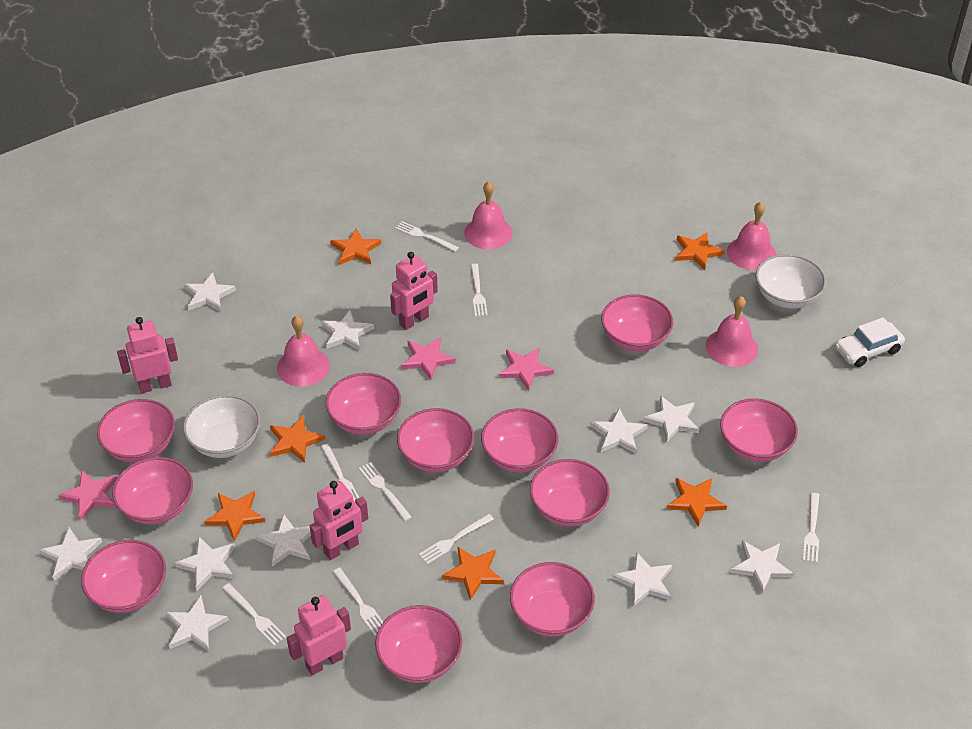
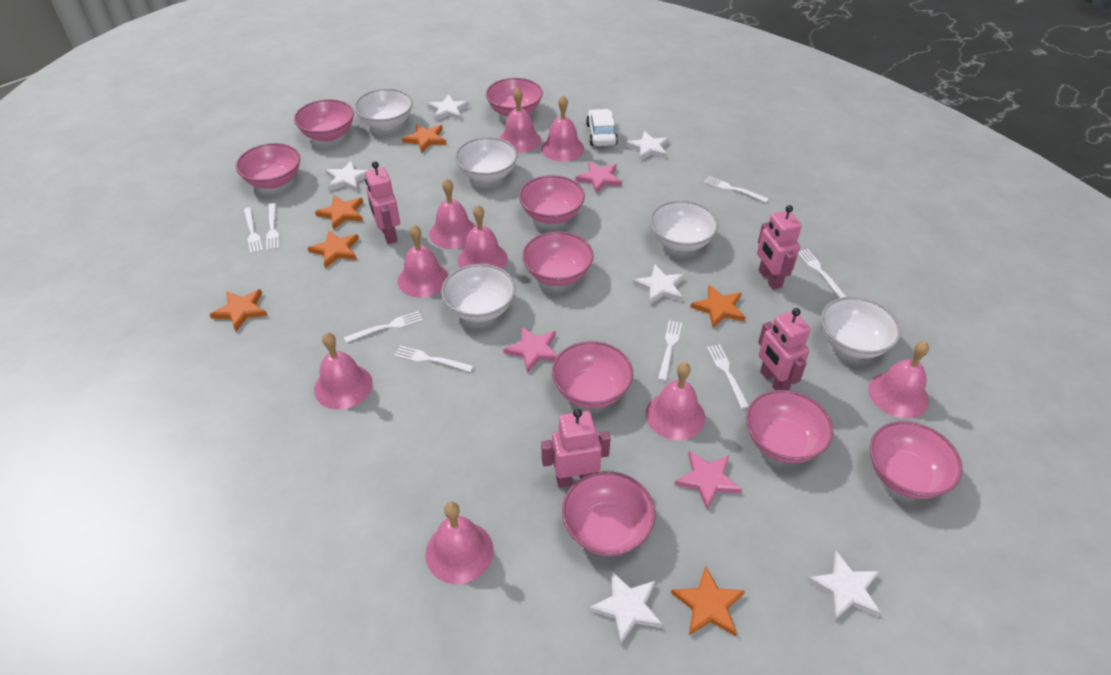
pink bell: [277,315,330,387] [464,181,513,249] [706,296,758,367] [727,202,776,270] = 4 -> [314,333,373,410] [397,225,449,297] [425,502,494,584] [429,179,476,249] [458,205,508,269] [499,88,541,153] [541,96,584,161] [646,362,705,440] [868,341,929,418] = 9
pink bowl: [81,540,166,613] [97,399,175,462] [112,457,193,525] [325,373,401,435] [375,605,463,683] [397,408,474,472] [481,408,558,473] [510,562,595,637] [530,459,610,527] [601,294,673,351] [720,398,798,462] = 11 -> [236,143,300,189] [294,99,354,142] [486,78,543,117] [519,175,585,224] [522,231,594,286] [552,341,633,409] [562,471,656,556] [746,390,833,463] [870,421,963,499] = 9
white bowl: [183,395,260,458] [756,254,826,309] = 2 -> [354,88,413,130] [441,264,516,322] [455,137,517,182] [650,200,718,252] [821,297,901,359] = 5
white star: [39,527,102,581] [165,596,229,651] [175,537,235,591] [184,272,236,312] [256,513,311,567] [321,310,374,351] [590,408,648,454] [612,552,672,607] [643,396,699,442] [730,540,794,593] = 10 -> [325,160,368,192] [427,94,470,121] [589,571,663,645] [626,131,670,161] [633,264,685,305] [807,551,881,620] = 6

